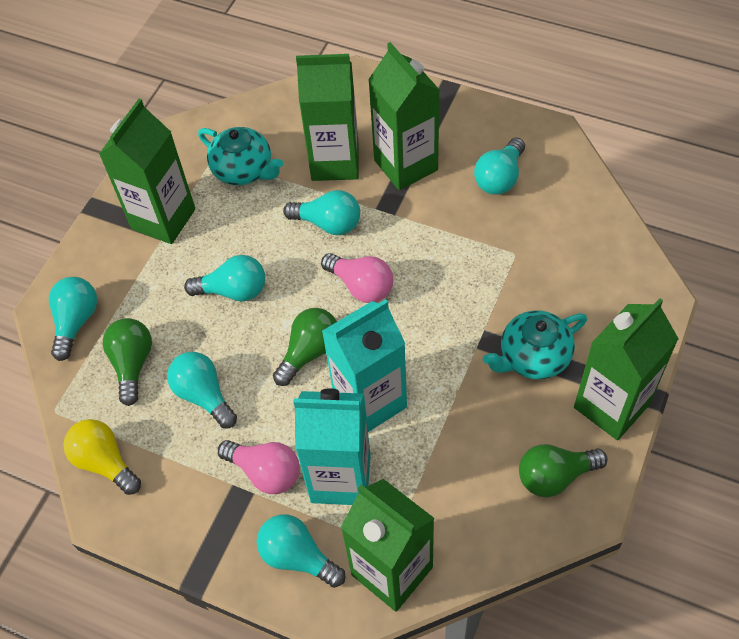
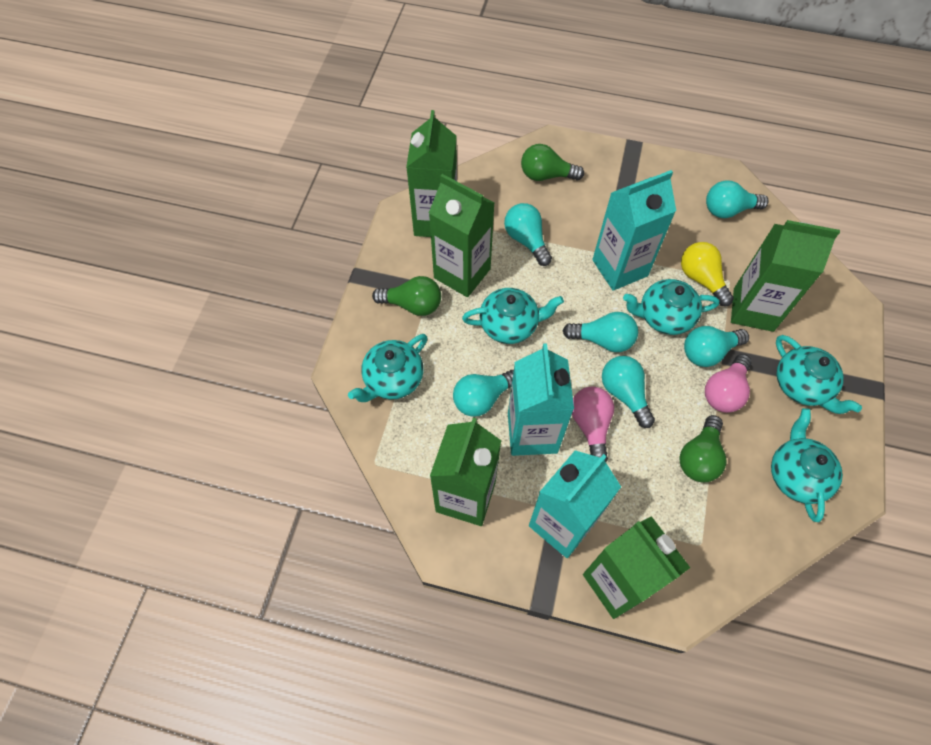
turquoise carton: [293,388,371,505] [322,299,407,432] = 2 -> [508,343,574,456] [529,451,621,558] [592,170,676,291] = 3
turquoise teapot: [198,127,283,185] [483,310,587,380] = 2 -> [348,334,427,402] [462,288,564,344] [623,279,719,335] [771,408,843,522] [776,335,862,414] = 5

